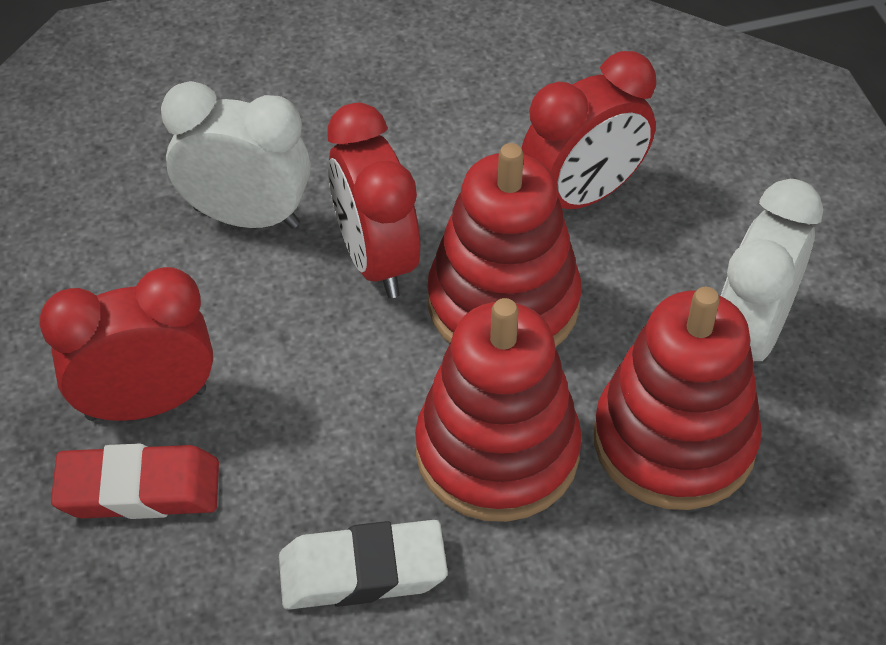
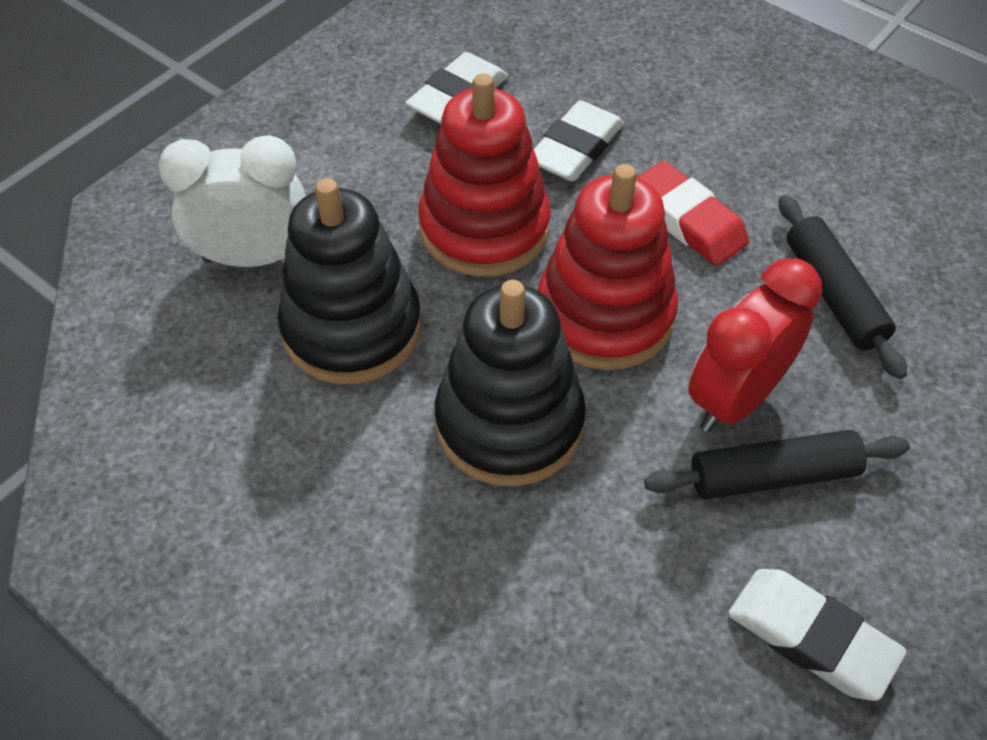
black rolling pin: none = 0 -> [644,430,910,500] [779,195,907,379] = 2
black stacking toy: none = 0 -> [277,178,421,384] [434,280,586,487] = 2
red clock: [39,267,213,421] [327,103,420,298] [522,51,656,209] = 3 -> [688,258,822,432] = 1
red stacking toy: [415,298,582,522] [427,143,581,347] [594,287,762,510] = 3 -> [418,73,551,277] [538,164,678,370] = 2
white clock: [161,81,311,229] [721,179,823,361] = 2 -> [159,135,306,267] = 1
white eraser: [279,520,448,610] = 1 -> [405,52,508,124] [534,100,624,181] [728,569,907,701] = 3

